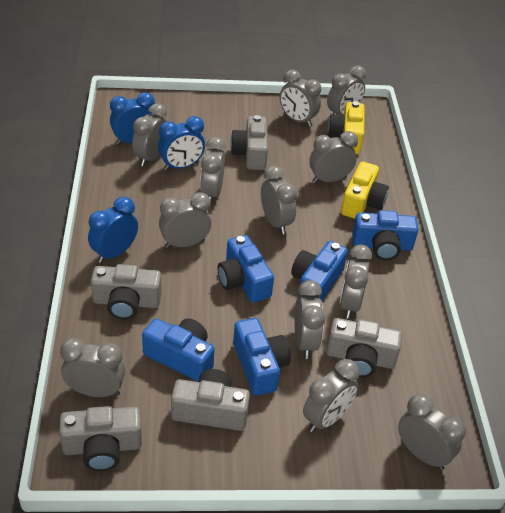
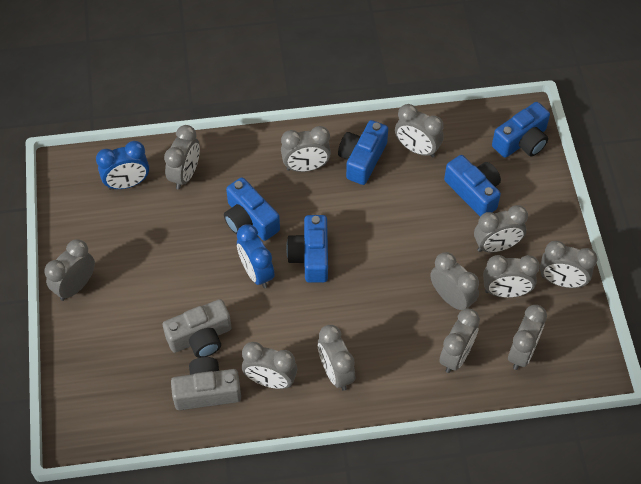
blue clock: [88,197,138,263] [110,92,155,145] [158,116,205,171] = 3 -> [96,141,149,190] [237,224,275,288] = 2
grey camera: [59,406,142,471] [91,264,162,319] [171,369,250,431] [230,115,268,170] [326,318,402,378] = 5 -> [163,299,232,358] [171,357,241,410] = 2
yellow camera: [328,101,365,154] [341,162,389,219] = 2 -> none = 0

